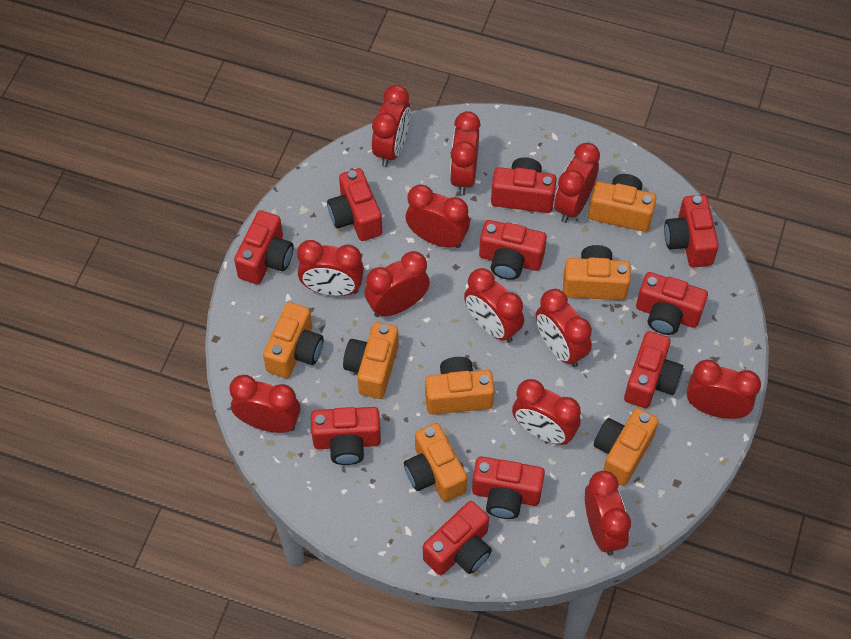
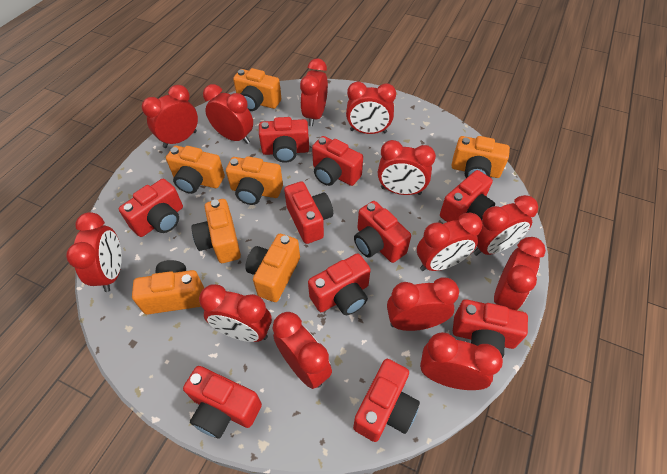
red clock: [229,375,300,433] [297,240,364,296] [365,251,430,317] [372,85,411,167] [406,184,470,248] [450,111,481,195] [464,268,524,343] [512,379,581,445] [536,289,592,367] [554,143,600,223] [585,471,631,556] [686,360,761,419] = 12 -> [66,212,122,292] [142,85,198,148] [199,284,272,342] [203,84,253,144] [273,312,332,389] [300,58,328,126] [346,82,396,134] [378,140,436,195] [387,277,459,331] [417,212,482,271] [420,332,503,390] [473,195,538,256] [494,237,546,310] = 13

